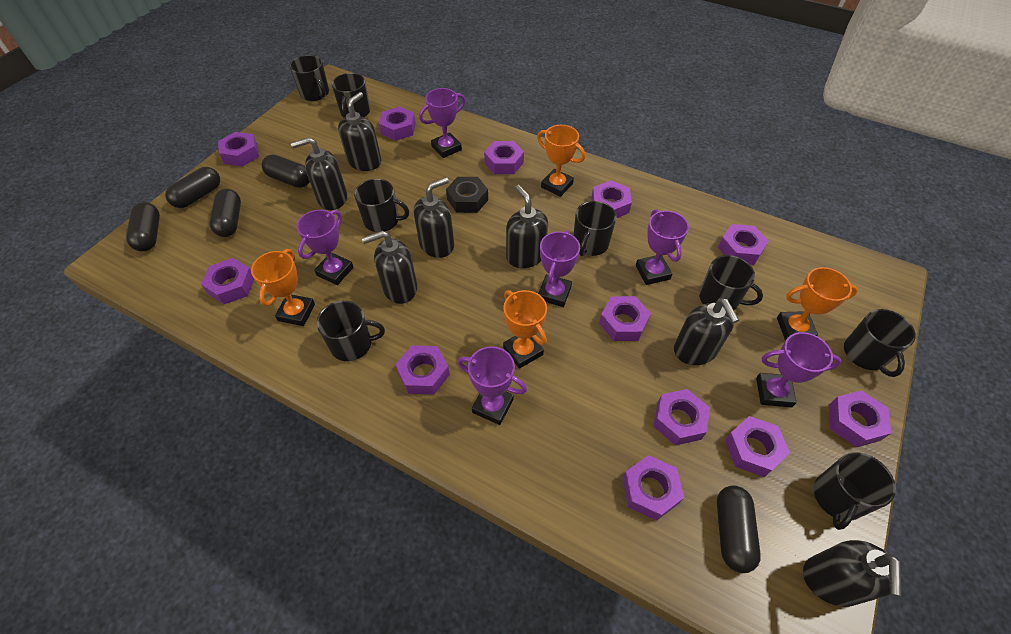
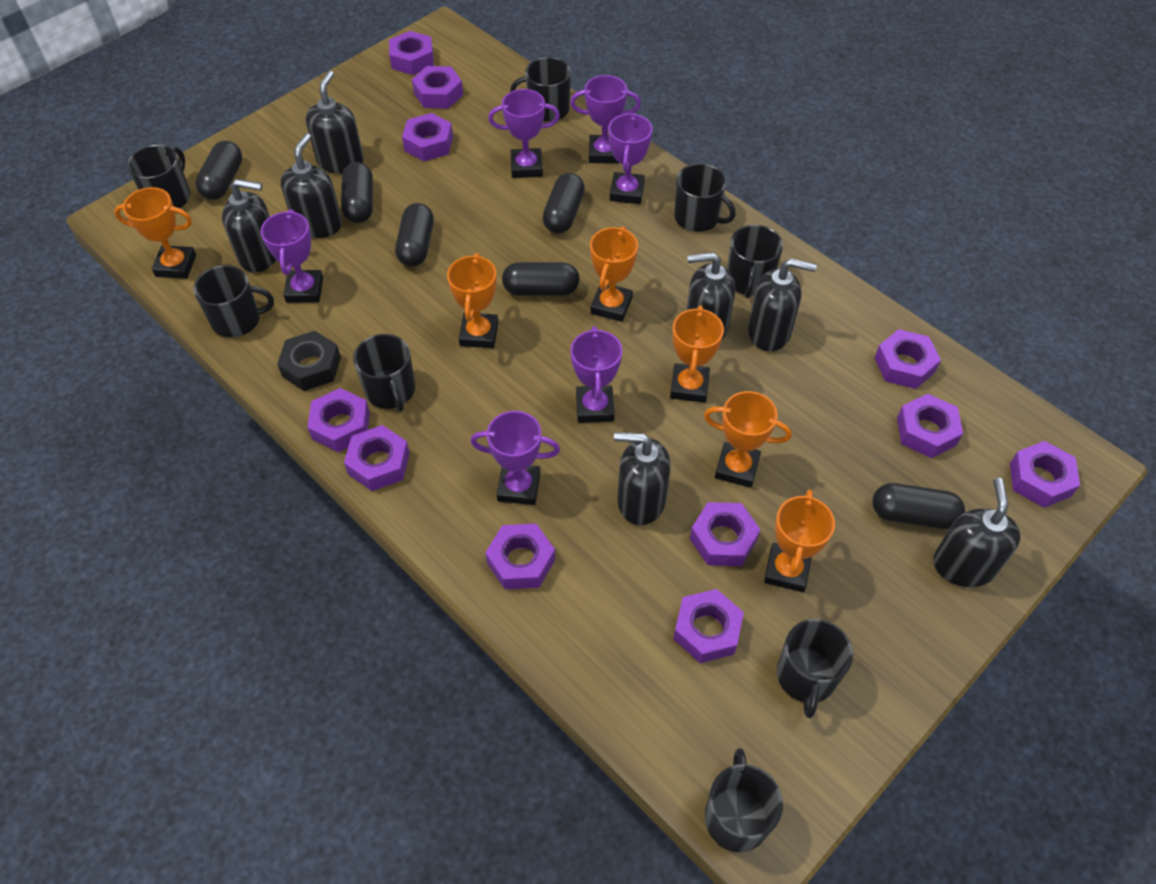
black capsule: [126,202,160,251] [165,167,220,208] [210,189,241,237] [262,154,310,188] [717,485,761,573] = 5 -> [195,141,242,200] [341,162,373,223] [395,203,434,267] [502,262,580,296] [543,173,585,233] [872,483,965,529] = 6
orange trophy: [251,249,315,326] [503,290,547,369] [537,125,585,197] [777,267,858,341] = 4 -> [114,187,196,279] [447,253,498,348] [590,226,638,322] [670,305,724,403] [704,391,792,488] [764,489,835,592] = 6
purple nut: [201,258,254,304] [218,132,259,167] [379,107,416,141] [396,345,450,395] [484,141,524,174] [591,180,632,218] [599,296,651,341] [623,455,684,521] [653,389,710,446] [718,224,769,265] [725,416,790,477] [829,390,891,447] = 12 -> [307,388,370,452] [344,425,410,491] [389,31,434,75] [402,113,453,161] [412,66,463,109] [485,524,555,589] [673,589,744,663] [690,502,760,566] [874,329,941,389] [897,394,963,458] [1010,441,1080,508] = 11

